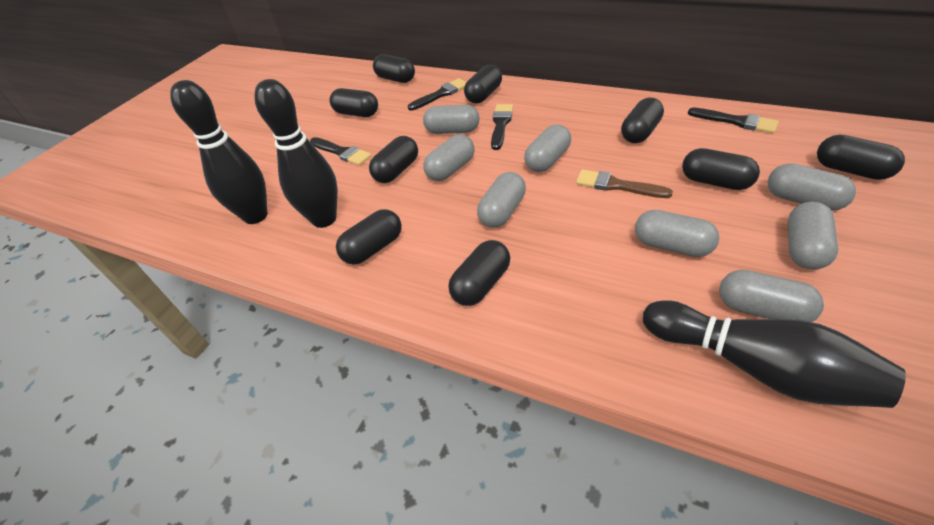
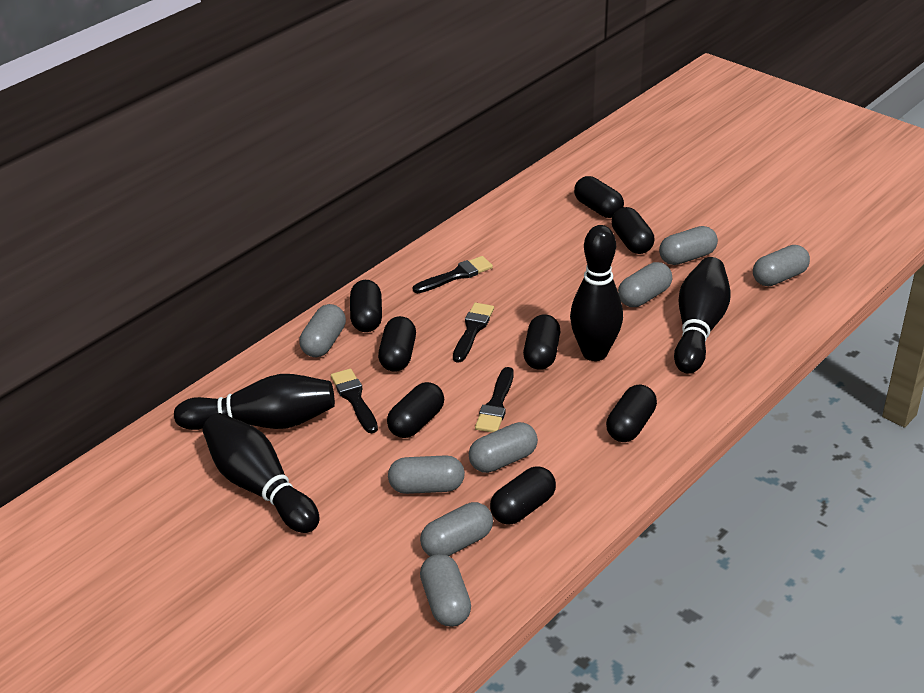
black bowling pin: [170,80,268,224] [254,79,338,228] [643,300,906,408] = 3 -> [174,374,335,430] [202,413,320,533] [570,225,623,361] [674,257,730,374] = 4
black capsule: [329,88,378,117] [336,209,402,265] [369,136,418,183] [373,54,415,83] [448,240,510,306] [464,65,502,103] [621,98,664,143] [682,148,760,190] [817,135,905,180] = 9 -> [350,280,382,332] [378,316,416,372] [387,382,444,438] [490,466,556,525] [523,314,560,370] [574,176,624,218] [606,384,657,442] [612,207,655,254] = 8
brown brush: [576,169,673,198] = 1 -> none = 0

